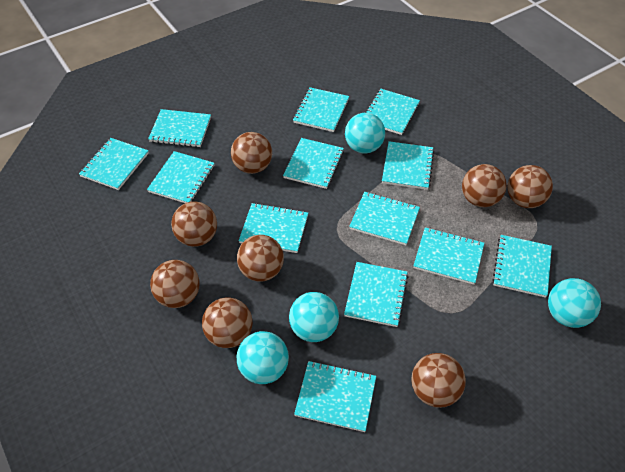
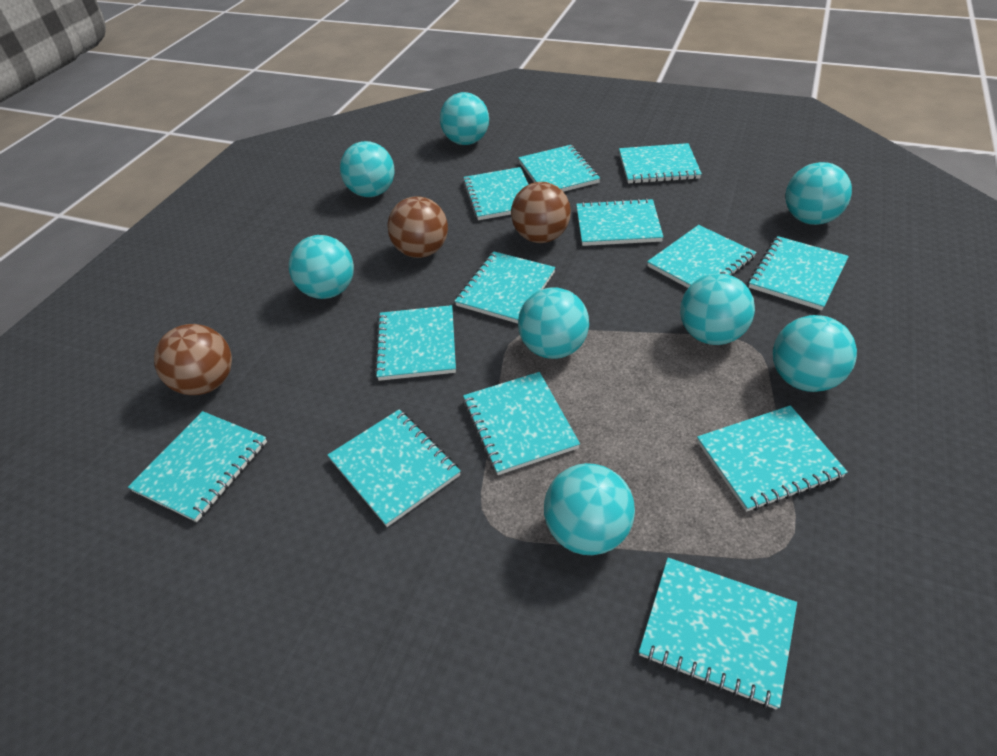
brown ball: [150,260,200,308] [171,201,217,247] [202,297,253,348] [231,132,272,174] [237,235,284,282] [411,353,466,408] [462,164,507,207] [507,165,553,208] = 8 -> [154,324,232,395] [387,196,448,258] [511,182,571,243] = 3
turquoise ball: [237,331,289,384] [289,292,339,342] [345,113,385,153] [548,278,601,328] = 4 -> [289,235,354,299] [340,141,394,197] [440,92,489,145] [518,287,589,359] [544,463,635,555] [680,273,755,345] [773,315,857,392] [785,162,852,225] = 8

